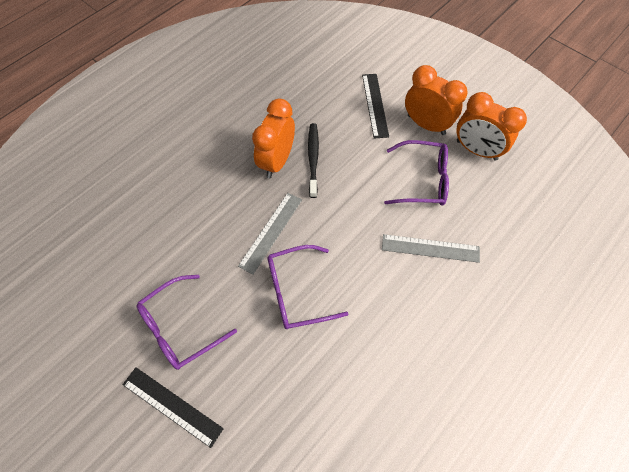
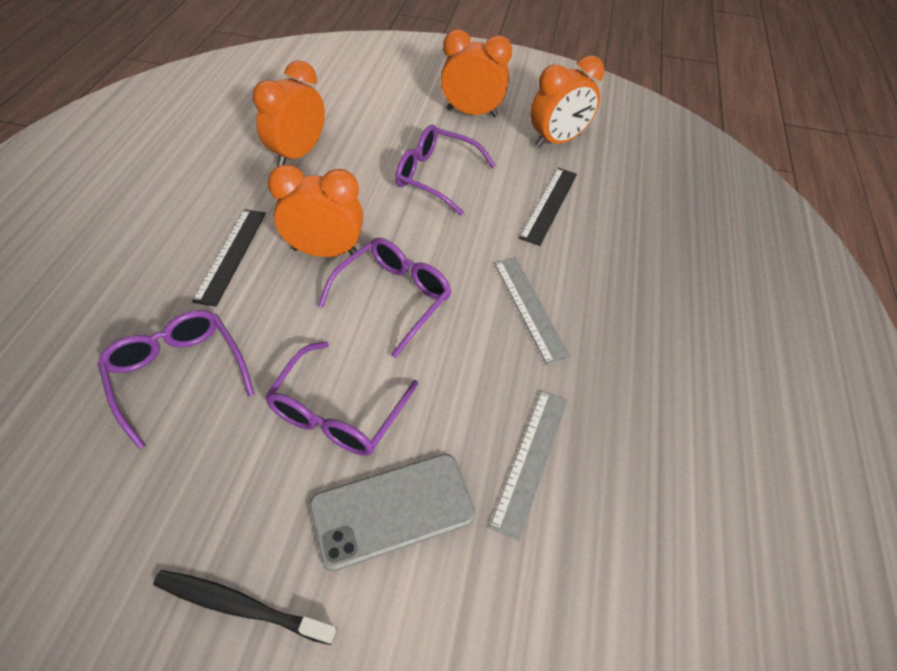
grey phone: none = 0 -> [309,454,476,571] = 1
orange clock: [252,99,295,178] [405,65,468,135] [457,92,527,161] = 3 -> [253,60,325,166] [268,164,363,257] [441,30,512,118] [530,55,605,148] = 4
purple glasses: [136,275,237,370] [267,245,348,329] [384,140,449,205] = 3 -> [98,310,255,449] [265,341,418,456] [318,238,451,358] [395,125,496,215] = 4

